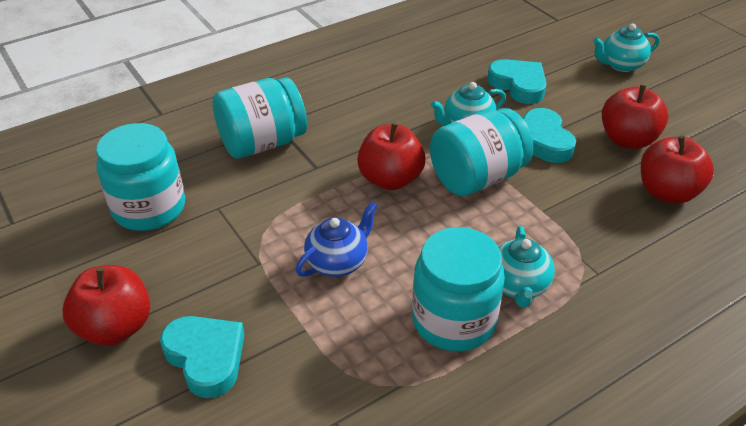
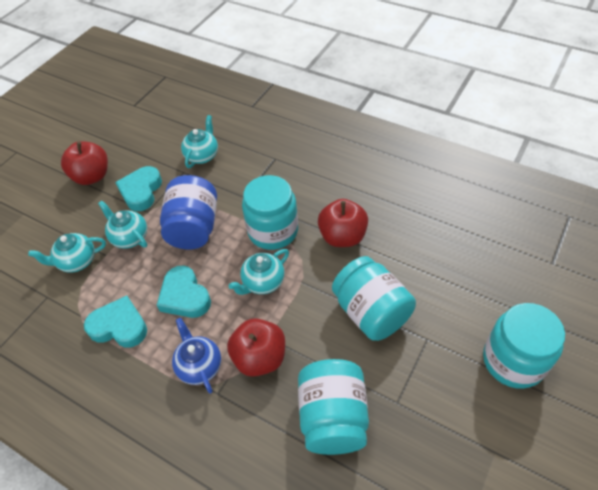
blue jar: none = 0 -> [160,175,217,249] = 1
red apple: [63,265,150,346] [357,123,425,190] [602,84,668,149] [641,136,714,204] = 4 -> [61,141,108,185] [227,318,285,377] [318,199,368,247] = 3
turquoise teapot: [431,82,506,126] [498,226,555,308] [593,24,660,72] = 3 -> [28,233,106,273] [98,201,147,249] [181,115,218,168] [229,249,289,295] = 4

